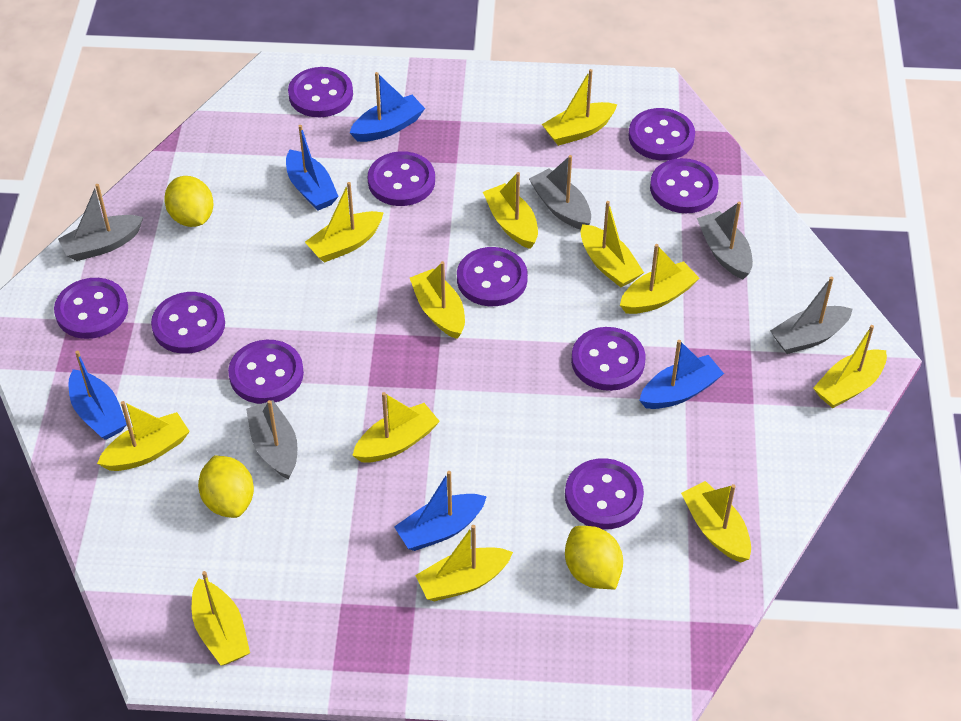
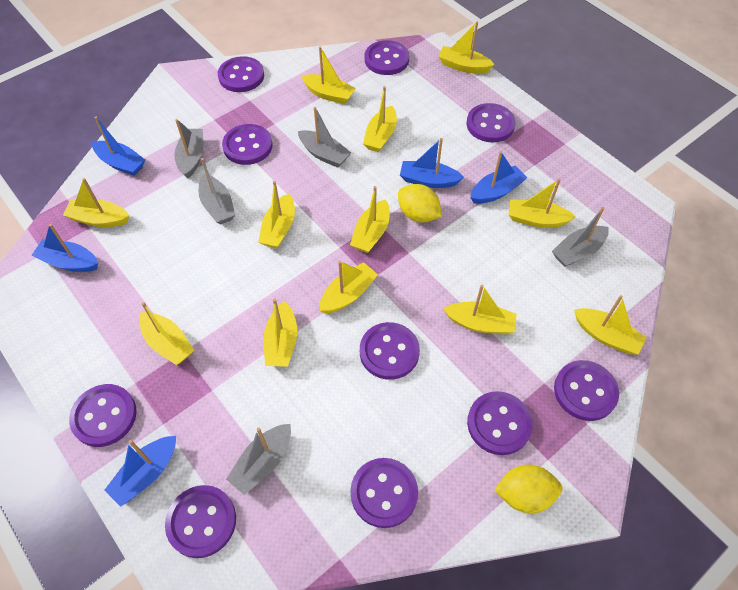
yellow lemon: [164,176,213,227] [198,456,254,518] [565,526,623,589] = 3 -> [398,184,442,223] [494,465,562,514] = 2

